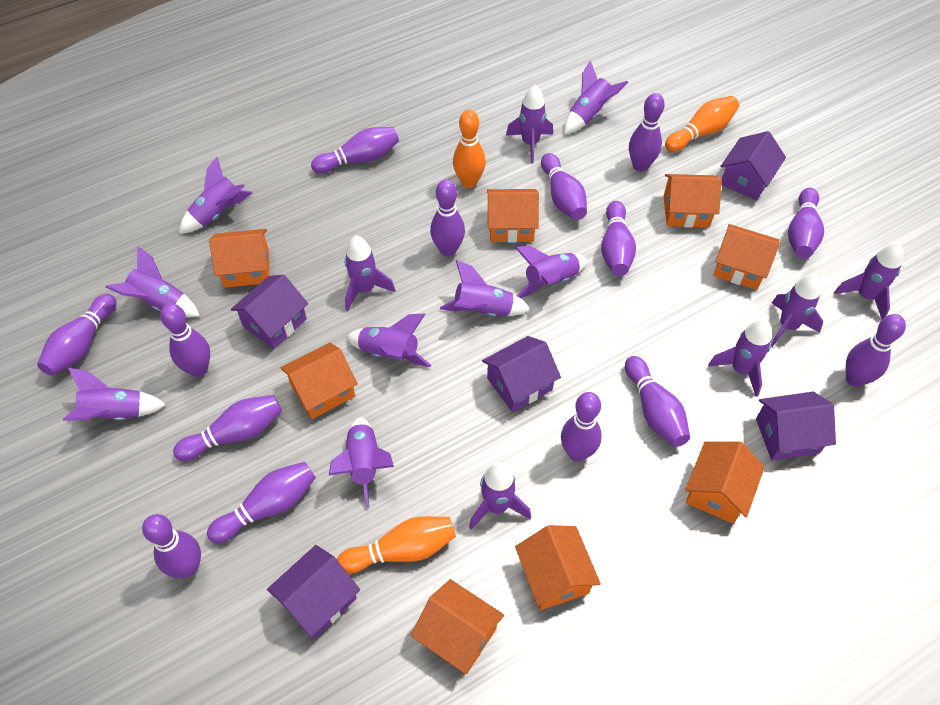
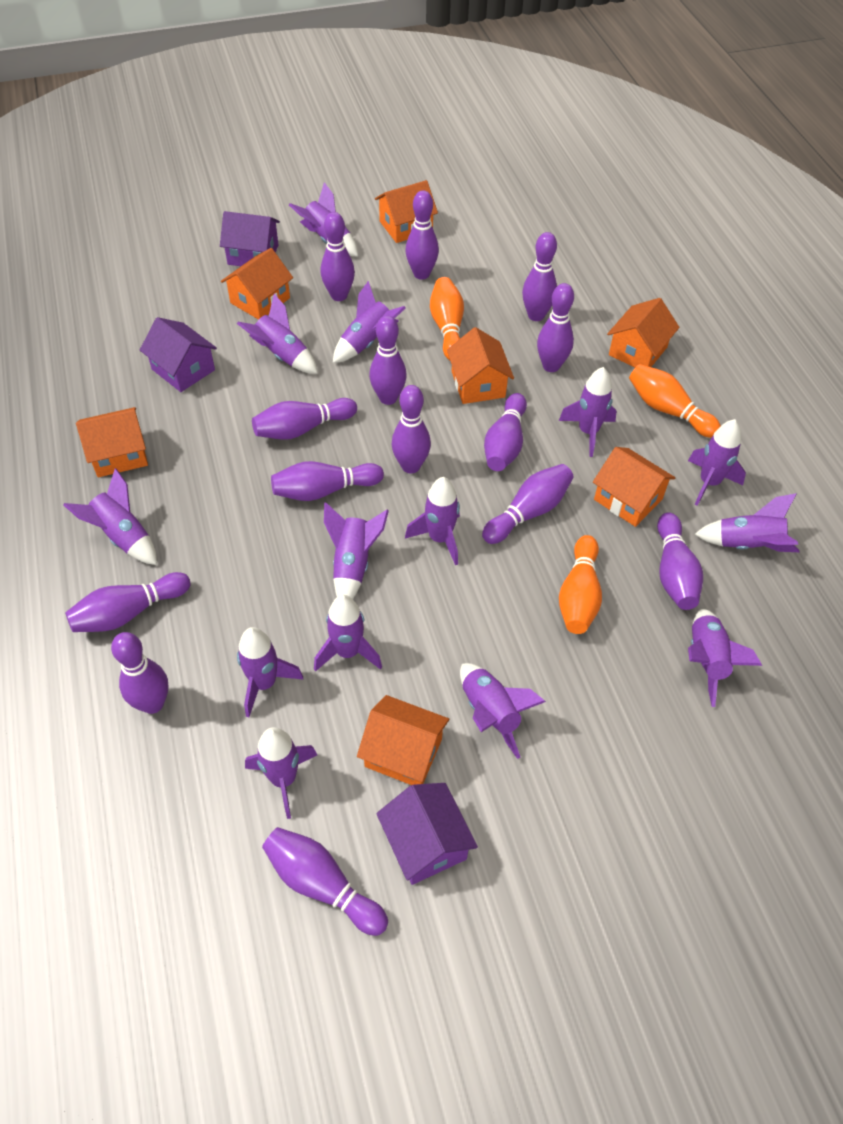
orange house: [209,229,269,288] [281,343,358,419] [411,579,504,674] [487,189,539,243] [515,525,601,610] [664,174,722,228] [685,441,765,524] [713,224,780,290] = 8 -> [76,407,148,477] [221,248,293,320] [357,695,449,785] [375,180,438,243] [447,327,514,404] [593,447,675,527] [607,298,680,368] = 7
purple house: [231,274,308,349] [267,545,360,639] [482,336,561,412] [720,131,786,200] [756,392,836,461] = 5 -> [140,317,217,392] [220,211,280,266] [376,783,478,885] = 3

